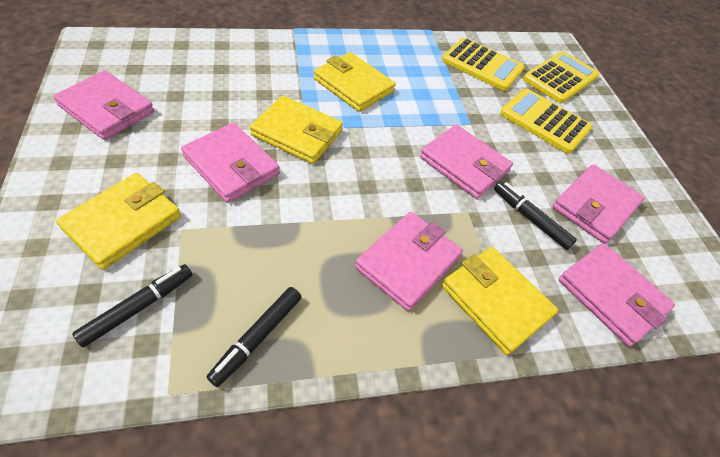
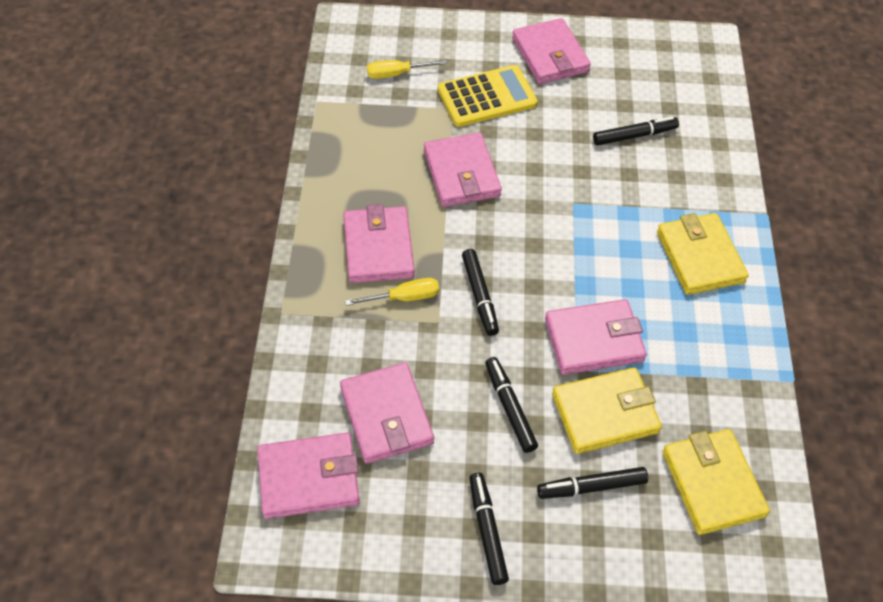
black marker: [72,264,192,347] [207,287,301,387] [494,181,577,250] = 3 -> [462,249,499,336] [469,473,509,585] [485,357,538,453] [537,467,648,499] [593,116,679,146] = 5
yellow calculator: [442,38,525,91] [500,89,592,154] [523,51,599,103] = 3 -> [438,65,538,127] = 1
yellow screwdriver: none = 0 -> [345,278,439,306] [367,60,447,79] = 2
yellow wallet: [56,173,181,270] [250,96,343,164] [314,52,396,112] [442,247,558,355] = 4 -> [552,367,662,454] [657,213,749,295] [662,429,770,535] = 3

